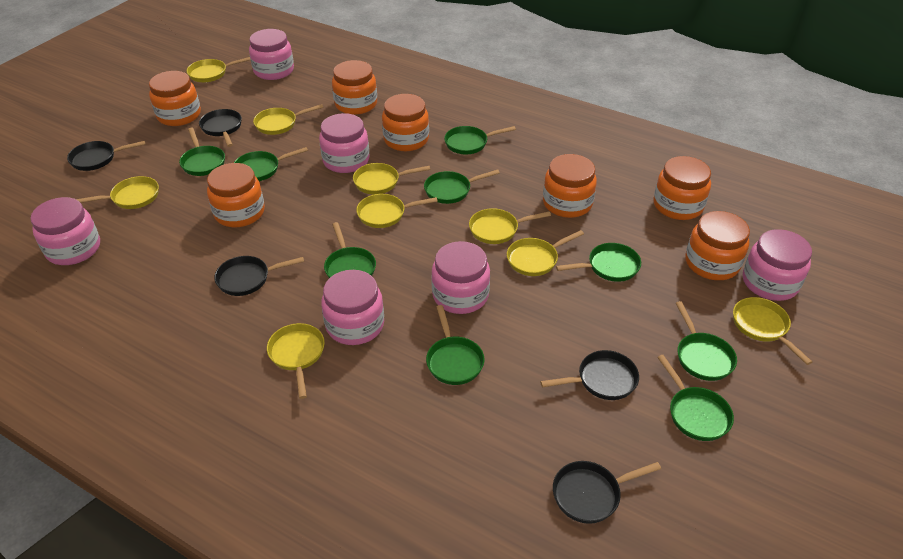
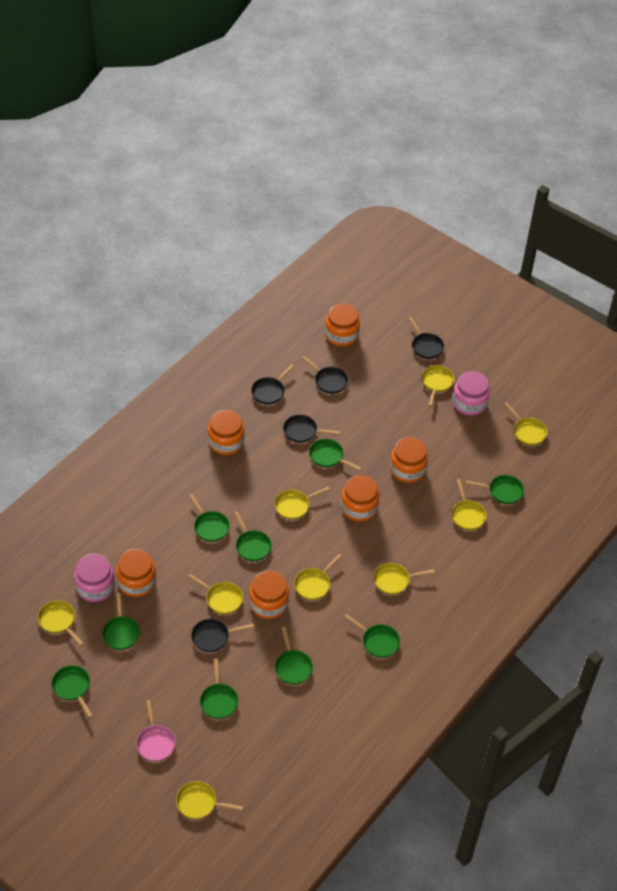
orange jar: [149,71,201,126] [207,163,265,227] [332,60,377,115] [382,94,429,151] [543,154,597,218] [653,156,711,220] [686,211,750,280] = 7 -> [116,549,156,597] [208,410,245,455] [249,571,289,619] [325,304,360,346] [341,475,380,522] [390,437,428,483] = 6
pink jar: [31,197,100,265] [249,29,294,80] [319,113,369,173] [321,270,384,345] [431,241,490,314] [743,229,812,301] = 6 -> [74,554,115,602] [453,371,490,415] = 2
pink pan: none = 0 -> [136,700,176,762] = 1

